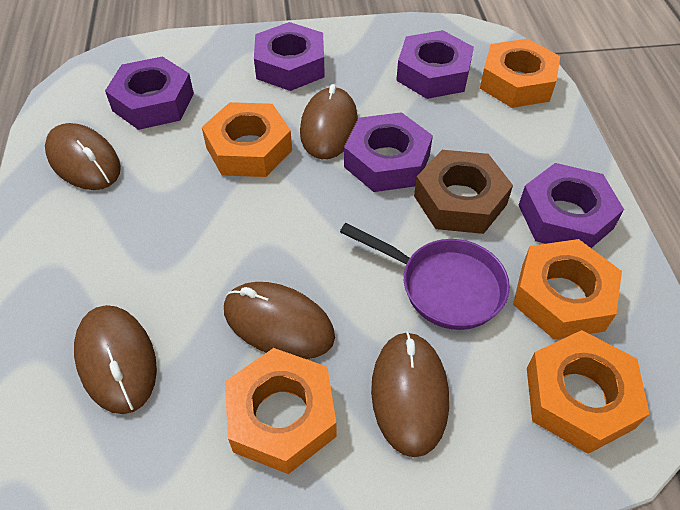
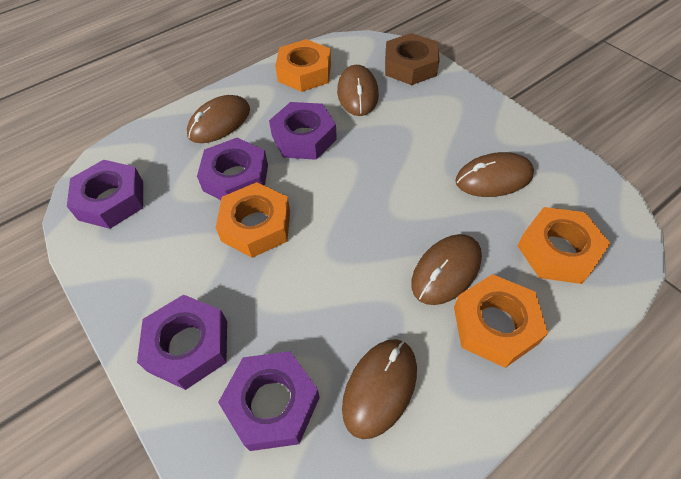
orange nut: [202,102,292,177] [225,348,337,474] [480,39,560,108] [513,239,622,340] [527,330,649,454] = 5 -> [216,182,290,258] [275,39,331,92] [454,274,548,368] [517,207,611,284] = 4
purple pan: [340,223,510,330] = 1 -> none = 0

